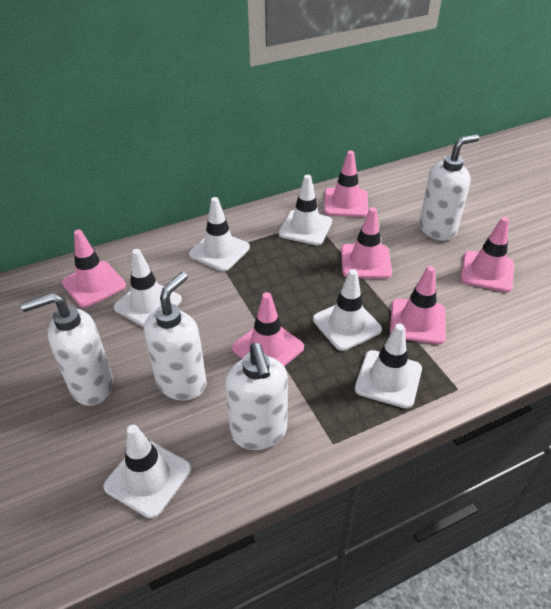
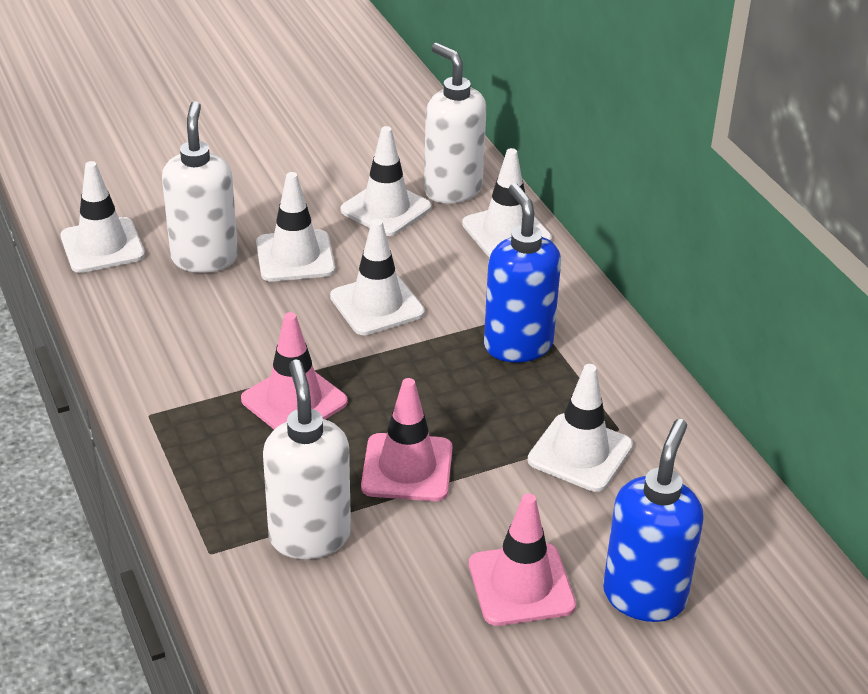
blue soap dispenser: none = 0 -> [484,183,561,362] [603,419,704,622] = 2
pink traffic cone: [62,230,126,308] [232,292,304,366] [324,151,368,217] [341,207,392,279] [390,266,446,344] [460,217,514,292] = 6 -> [241,312,348,429] [361,378,452,501] [469,493,576,626] = 3
white soap dispenser: [21,292,113,406] [144,272,207,400] [225,343,288,450] [419,134,479,241] = 4 -> [162,101,238,273] [263,359,351,559] [424,43,486,204] = 3

